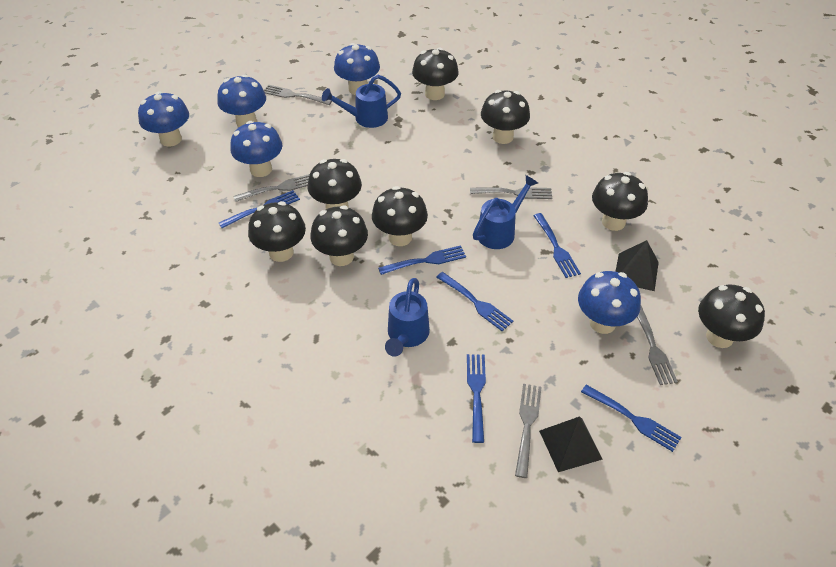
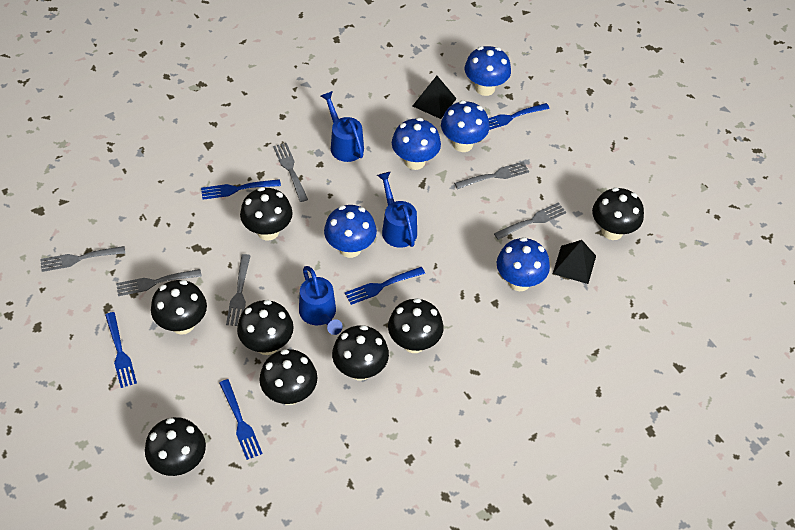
blue fork: [219,190,300,228] [378,245,466,275] [436,272,513,331] [467,354,486,443] [533,213,581,278] [581,385,682,452] = 6 -> [105,312,137,388] [201,179,281,200] [219,379,263,460] [345,267,425,305] [488,103,550,130] = 5
grey fork: [234,174,310,202] [264,85,332,105] [470,187,552,199] [515,384,542,478] [637,306,678,385] = 5 -> [40,246,125,272] [116,269,202,296] [226,254,251,326] [273,143,308,202] [454,161,529,189] [494,202,566,240] = 6

